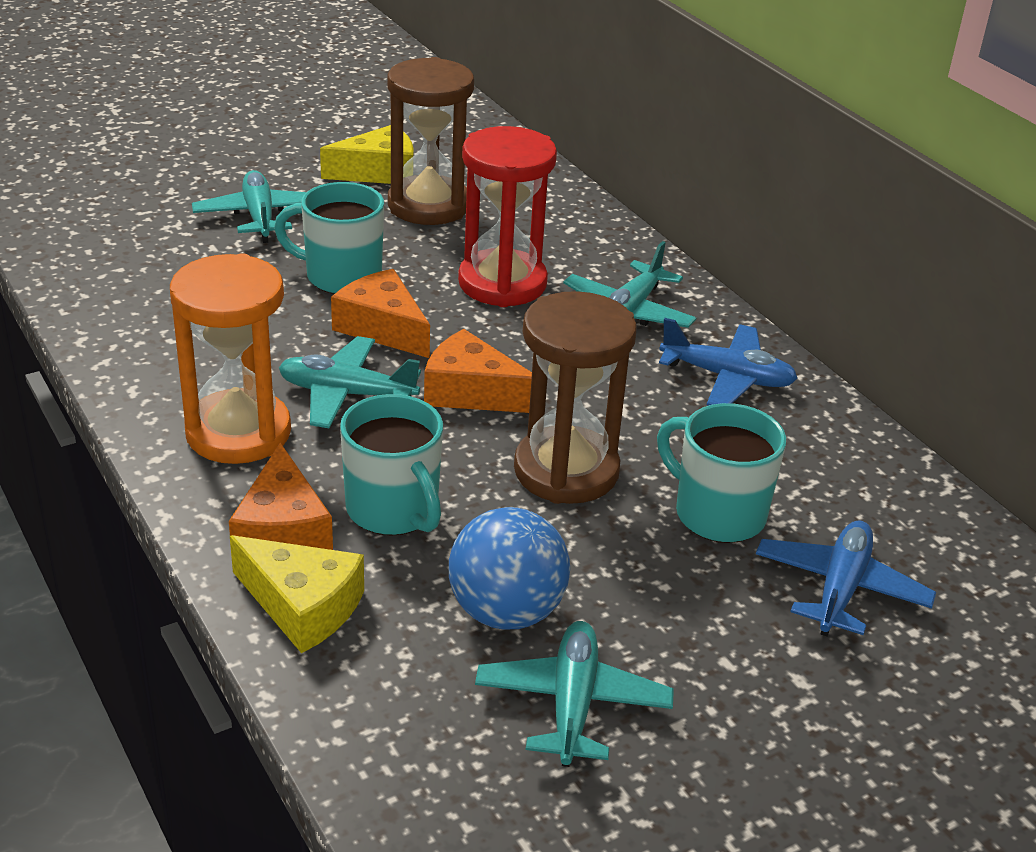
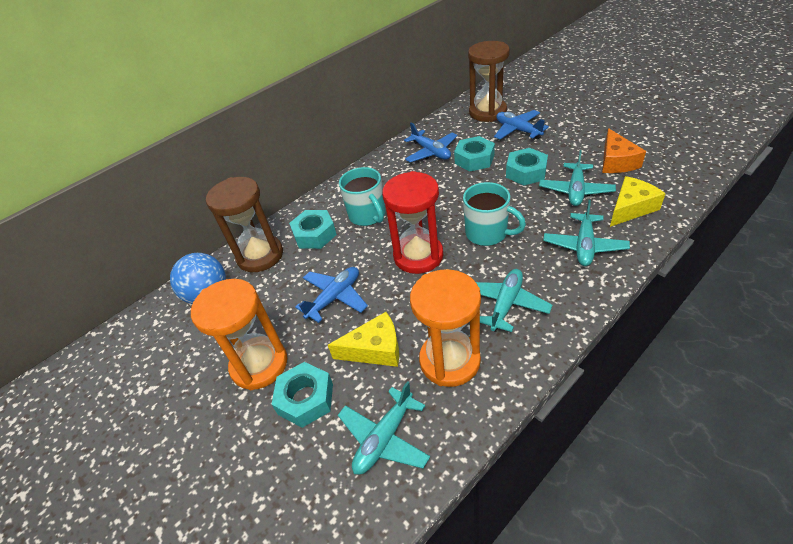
blue plane: [659,318,798,406] [756,520,936,636] = 2 -> [295,267,368,323] [404,122,458,162] [494,110,549,139] = 3
orange cheese: [229,443,333,550] [331,269,430,358] [424,329,532,413] = 3 -> [602,128,646,173] = 1
orange hourglass: [170,253,291,464] = 1 -> [191,279,287,390] [410,269,481,387] = 2
turquoise mug: [274,182,384,294] [340,394,443,536] [657,403,786,543] = 3 -> [339,167,385,226] [463,182,526,246] = 2
turquoise nut: none = 0 -> [271,362,333,428] [289,210,337,249] [454,136,495,172] [506,148,548,186] = 4

